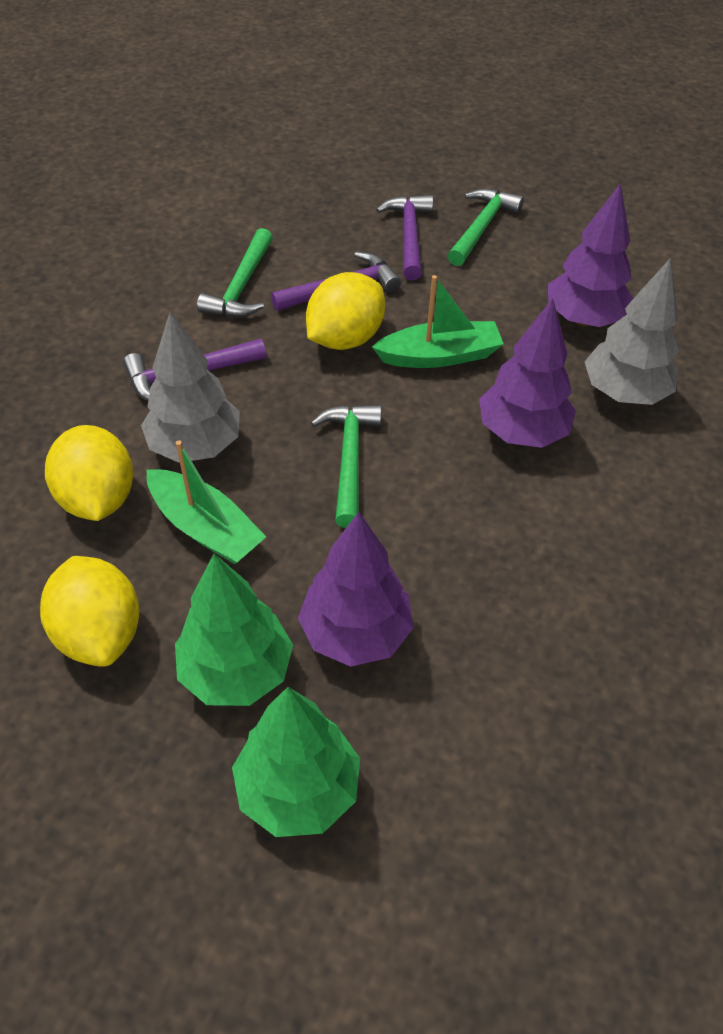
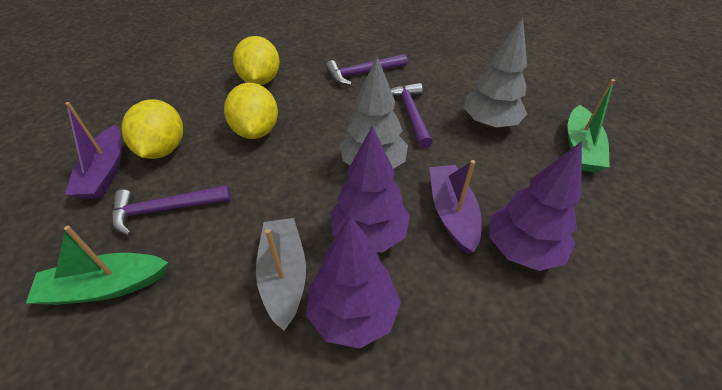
green hammer: [197,228,273,317] [311,405,382,528] [448,188,524,266] = 3 -> none = 0
green tree: [175,554,293,706] [232,687,360,837] = 2 -> none = 0
grey boat: none = 0 -> [256,218,306,331] = 1
purple boat: none = 0 -> [65,102,122,199] [430,160,482,254] = 2

